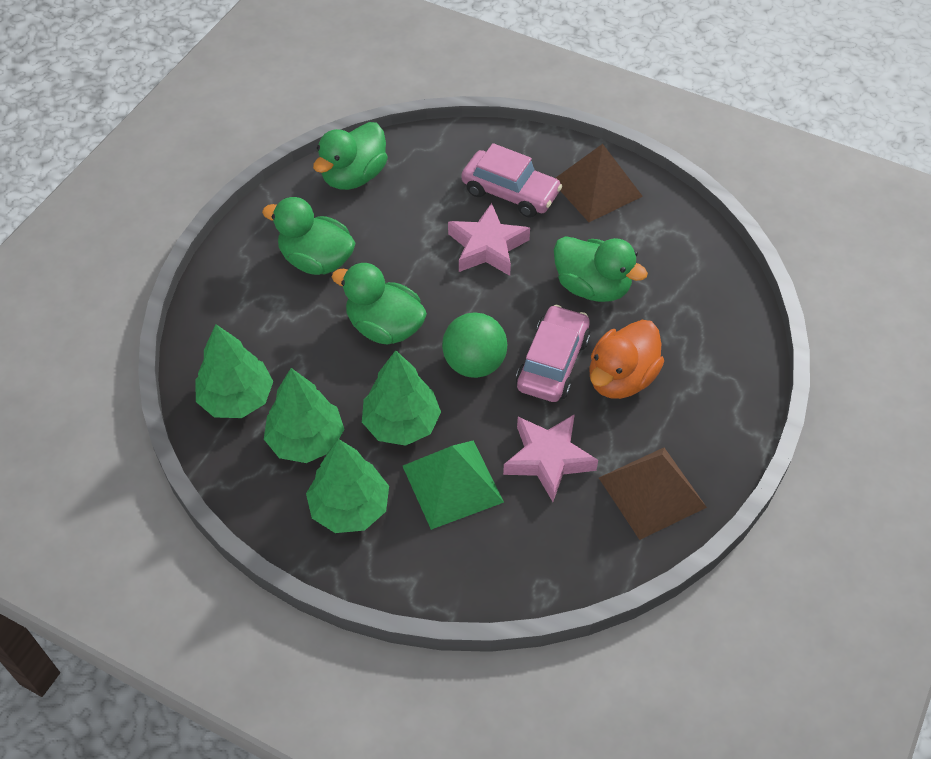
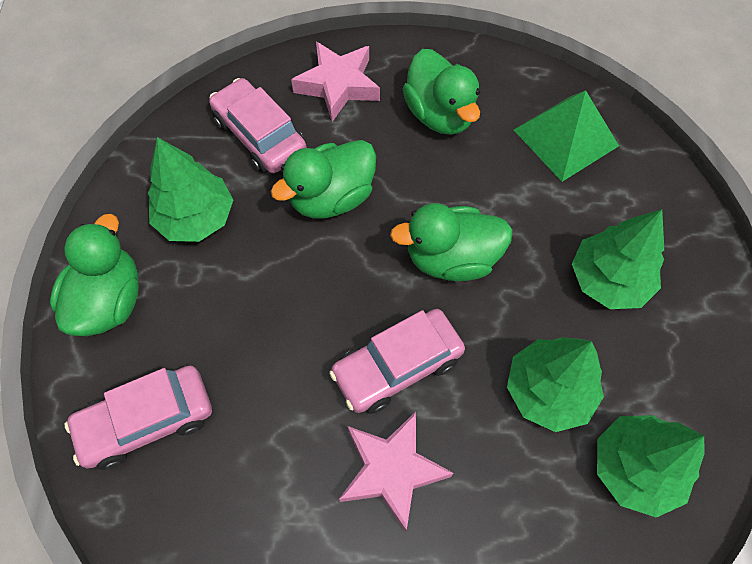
brown pyramid: [556,144,643,222] [599,448,707,540] = 2 -> none = 0
green ball: [442,313,508,378] = 1 -> none = 0
orange duck: [589,320,664,399] = 1 -> none = 0
pink car: [461,143,562,218] [516,305,590,402] = 2 -> [65,366,212,470] [209,78,307,173] [329,309,465,414] = 3

